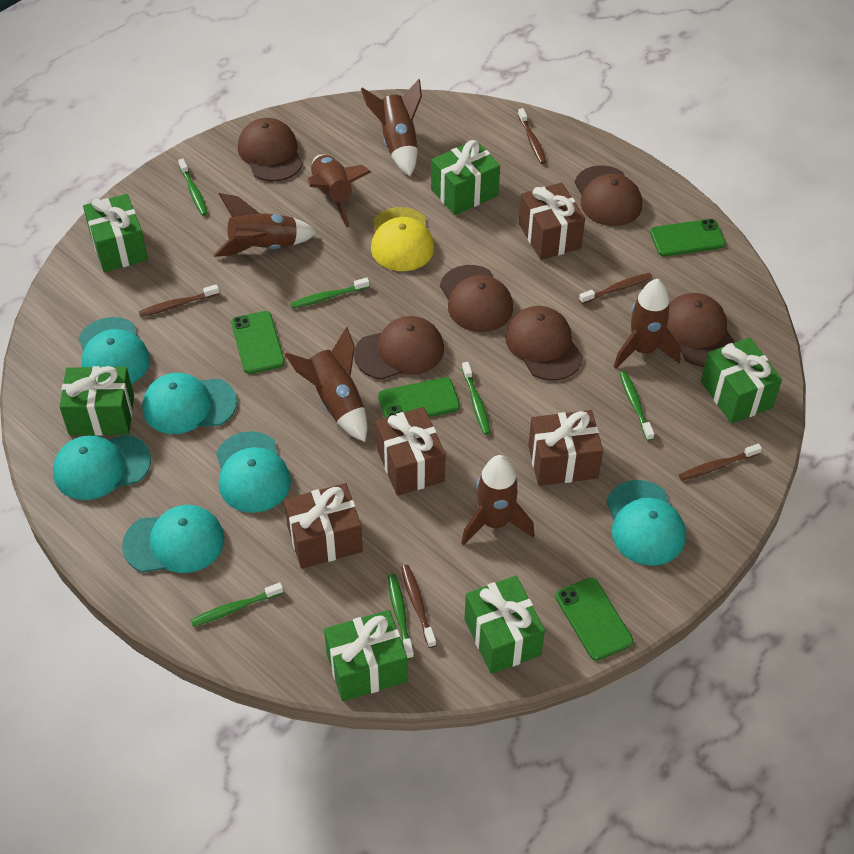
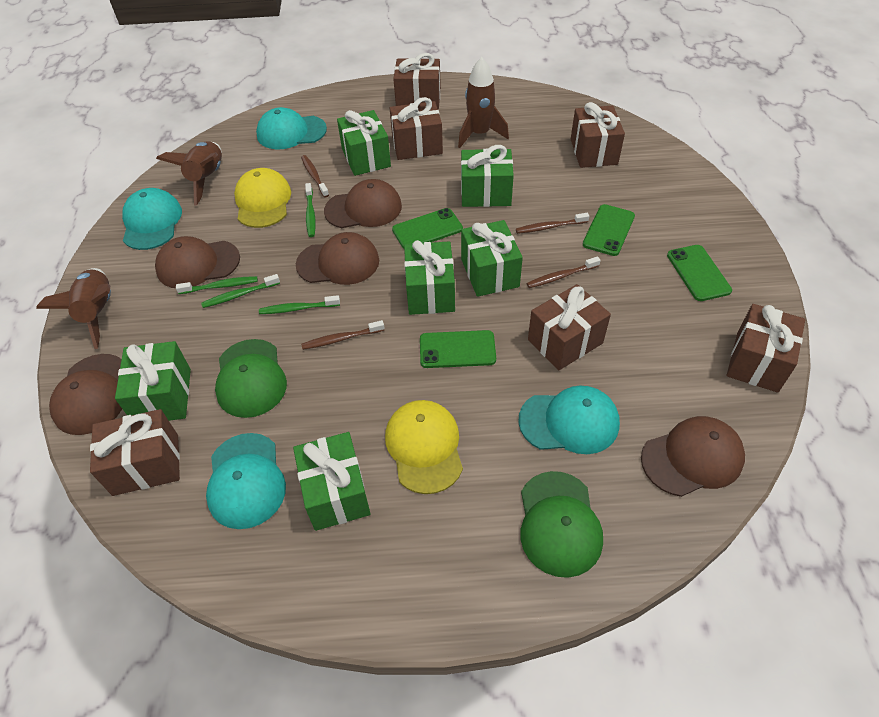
brown cap: [238,118,303,182] [354,316,444,380] [440,265,513,332] [505,306,583,381] [575,165,642,226] [667,293,735,367] = 6 -> [49,354,122,435] [155,236,240,288] [296,232,379,285] [324,179,402,228] [641,416,745,497] = 5
brown gift: [284,483,363,569] [376,407,446,496] [519,182,585,260] [528,410,603,486] = 4 -> [90,409,180,496] [390,97,443,160] [393,53,441,109] [528,284,611,370] [571,102,625,168] [727,304,805,393] = 6
brown rocket: [213,193,317,257] [285,327,367,442] [307,155,371,227] [361,79,422,176] [461,455,535,546] [614,279,681,369] = 6 -> [36,268,111,349] [156,141,222,205] [458,57,509,148] = 3
brown toothbrush: [139,284,219,317] [401,565,436,648] [518,108,546,164] [579,273,652,304] [679,444,762,481] = 5 -> [301,155,329,198] [301,320,385,350] [516,213,589,234] [527,256,601,288] = 4
green cap: none = 0 -> [215,339,287,418] [520,471,603,578] = 2
green toothbrush: [178,159,208,216] [190,582,283,627] [290,277,369,309] [388,574,414,659] [462,362,491,435] [620,371,654,441] = 6 -> [176,276,258,294] [201,274,280,308] [259,295,340,314] [305,183,316,237] = 4
turquoise cap: [53,435,151,500] [79,317,150,384] [122,505,225,573] [142,373,237,434] [216,431,291,513] [606,480,686,566] = 6 -> [122,188,182,250] [206,433,286,529] [256,107,327,149] [518,386,620,454] = 4
yellow cap: [371,207,434,271] = 1 -> [234,168,291,228] [385,400,463,494] = 2

